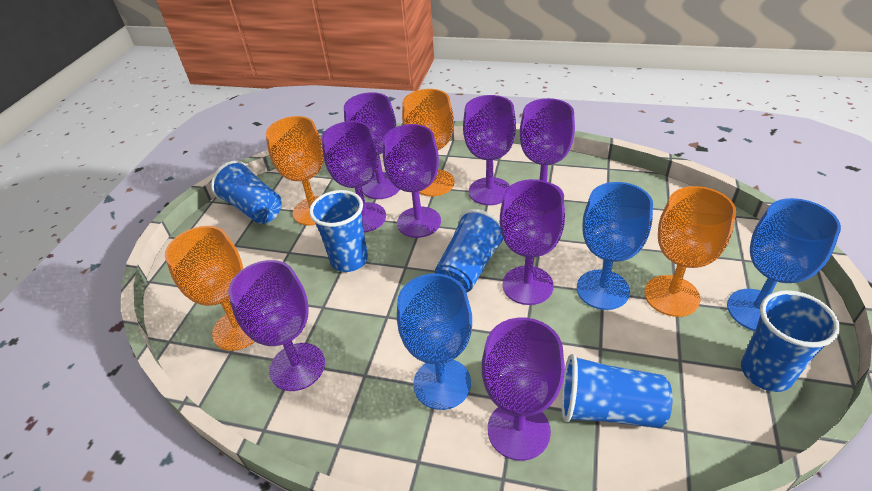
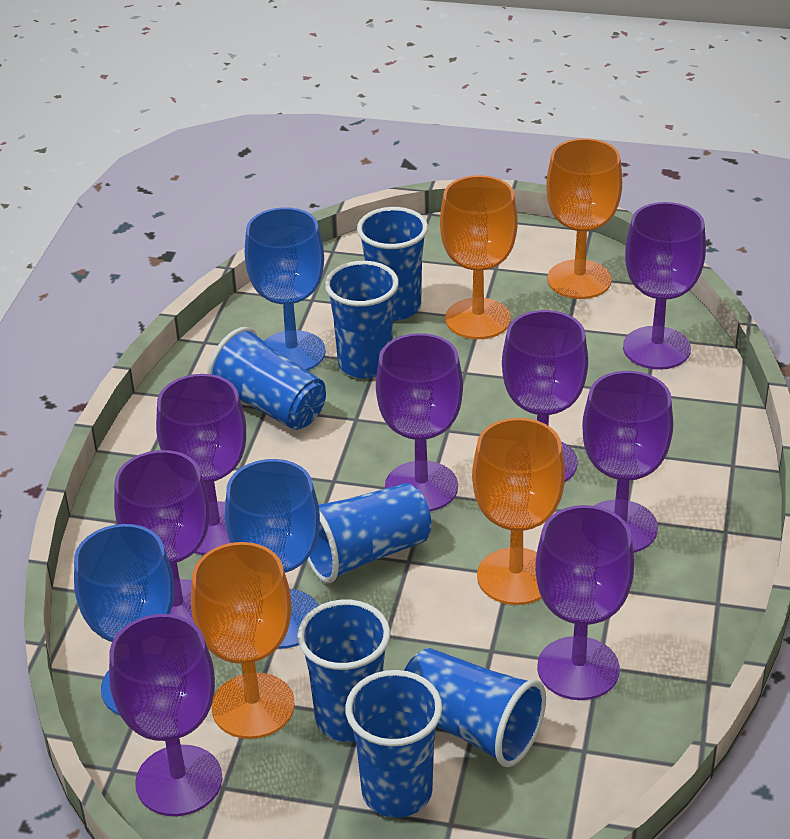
blue cup: [211,160,282,224] [309,190,368,272] [435,209,504,292] [561,354,672,428] [741,290,840,392] = 5 -> [207,327,326,430] [297,600,390,742] [307,483,432,583] [325,261,399,378] [345,670,442,818] [357,207,428,321] [404,648,546,767] = 7

